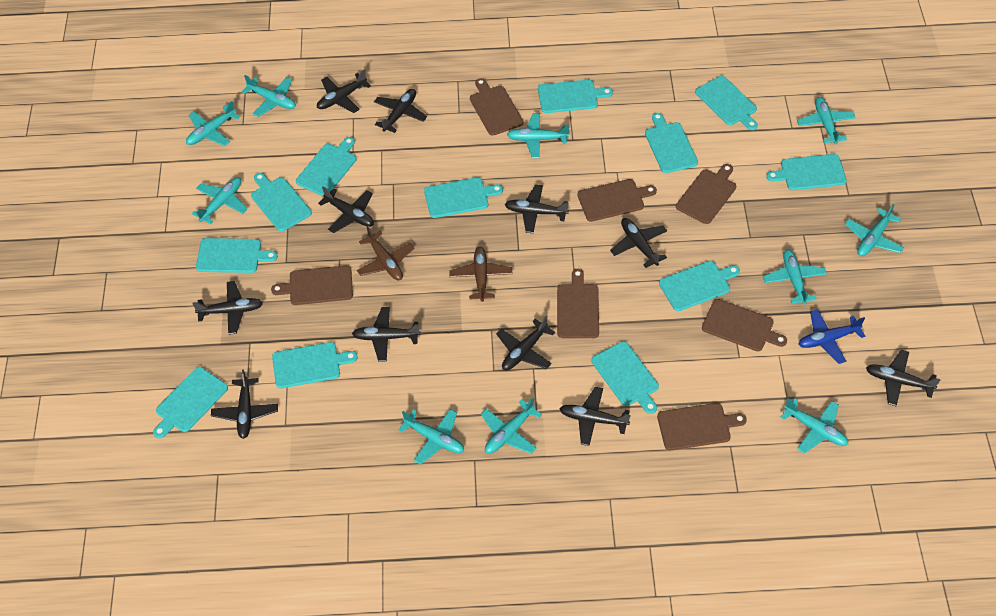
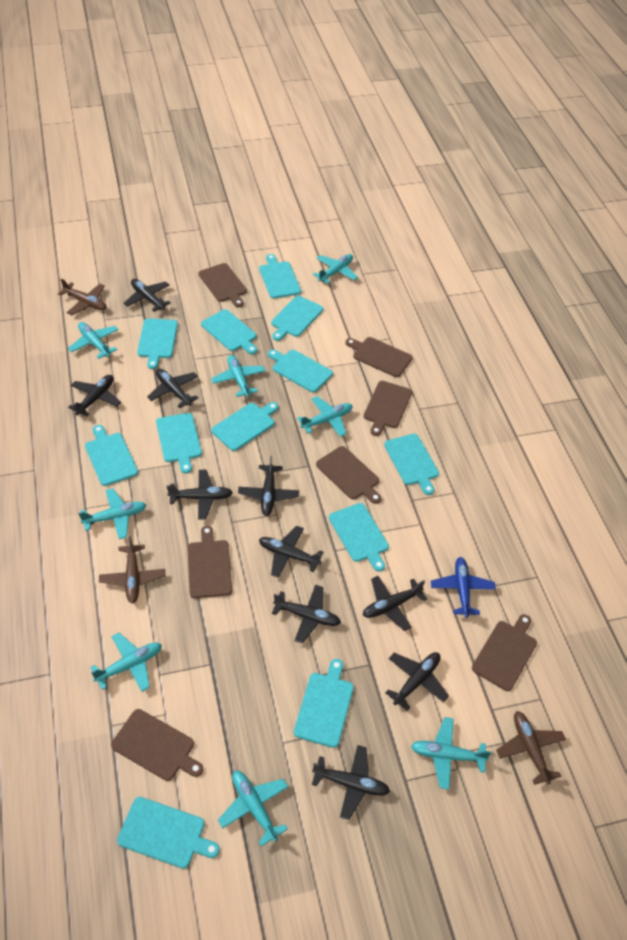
black plane: [192,281,263,335] [211,369,278,439] [317,69,371,113] [318,186,374,233] [352,307,421,362] [374,89,427,133] [496,316,555,370] [505,184,569,233] [560,387,631,446] [610,218,667,268] [866,350,941,406] = 11 -> [68,375,121,416] [124,279,171,312] [147,369,198,408] [166,470,233,520] [238,456,299,516] [259,526,323,578] [272,585,341,643] [312,745,390,820] [363,576,427,631] [385,652,449,711] = 10
brown plane: [357,226,414,280] [449,246,512,302] = 2 -> [58,279,106,315] [99,536,165,604] [496,711,566,785] = 3
turquoise plane: [186,101,240,146] [192,177,247,224] [242,75,296,117] [399,409,464,465] [481,398,542,454] [507,113,569,158] [763,249,827,305] [781,398,848,454] [797,97,856,144] [845,204,904,256] = 10 -> [68,322,118,359] [78,488,146,539] [90,633,162,692] [211,355,265,397] [218,771,288,846] [297,396,353,437] [313,254,358,284] [411,717,492,789] = 8

